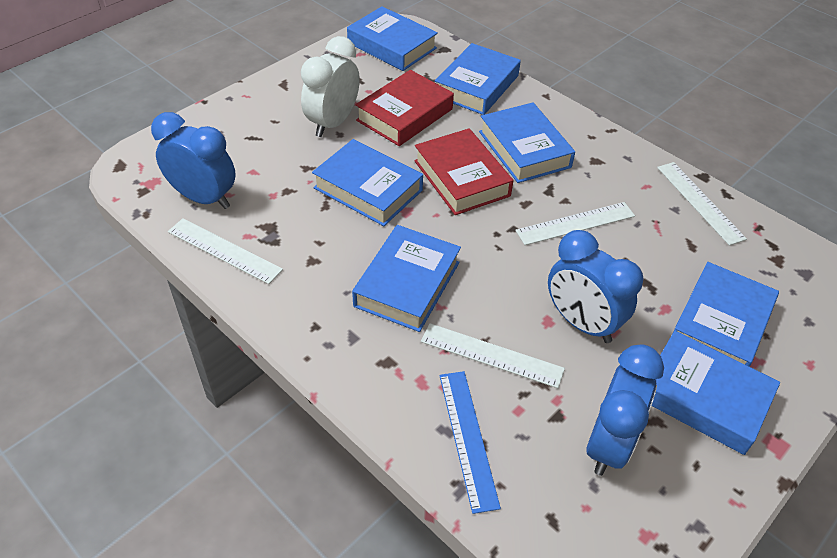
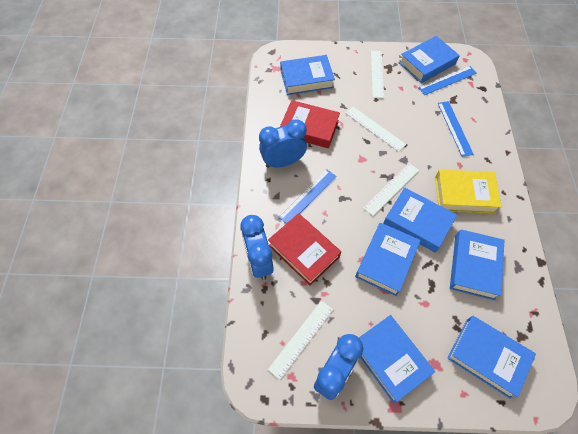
blue ruler: [439,371,501,514] = 1 -> [278,169,337,224] [418,66,477,95] [438,101,474,157] = 3
white clock: [301,36,360,137] = 1 -> none = 0
yellow book: none = 0 -> [435,170,502,214] = 1

